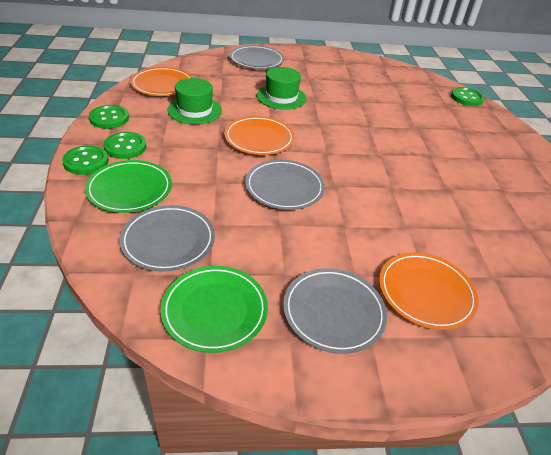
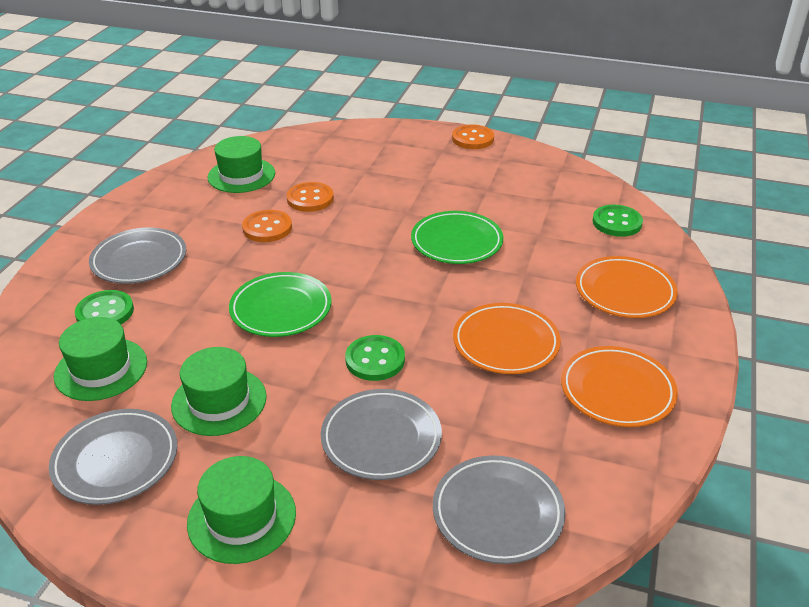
green button: [62,145,109,175] [89,105,129,129] [104,132,146,159] [451,87,484,106] = 4 -> [75,290,134,324] [345,335,405,381] [592,205,643,237] = 3
green hat: [168,78,222,124] [257,67,306,110] = 2 -> [54,317,147,401] [171,347,267,436] [187,456,296,564] [208,136,275,193] = 4
orange button: none = 0 -> [242,210,292,242] [286,182,334,212] [452,124,494,149] = 3

